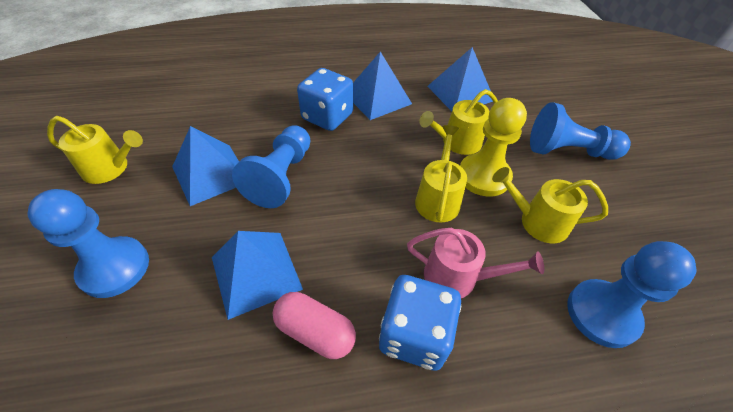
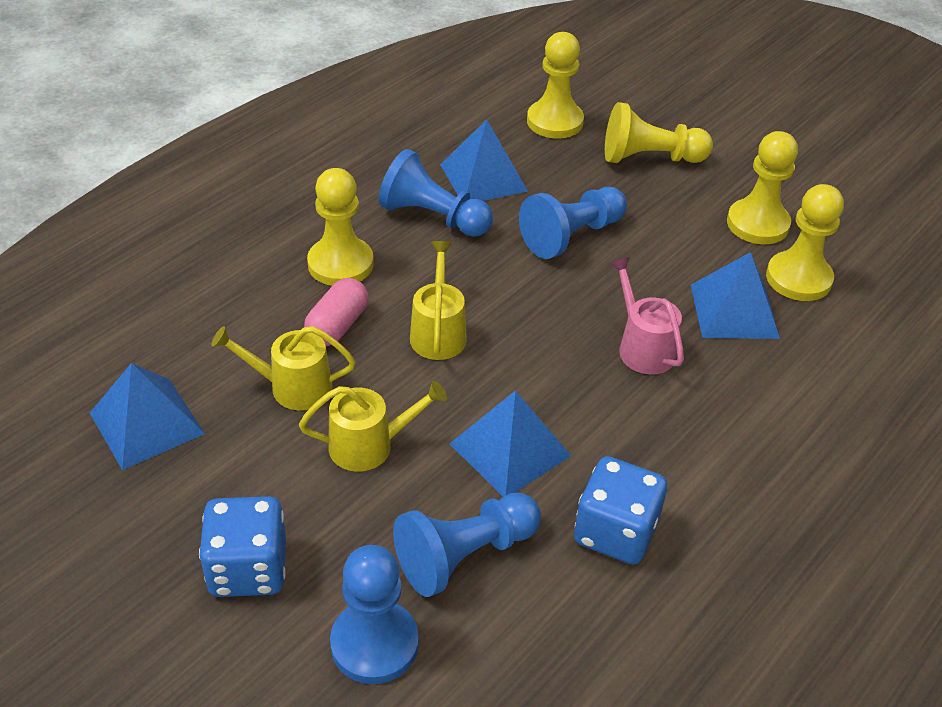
yellow pawn: [460,98,527,197] = 1 -> [307,168,374,286] [527,32,584,139] [605,102,713,163] [727,131,798,244] [766,184,844,301] = 5
yellow watering can: [47,116,143,184] [415,125,467,222] [419,89,498,155] [492,167,608,244] = 4 -> [211,326,356,410] [299,381,447,472] [410,241,467,360] = 3

